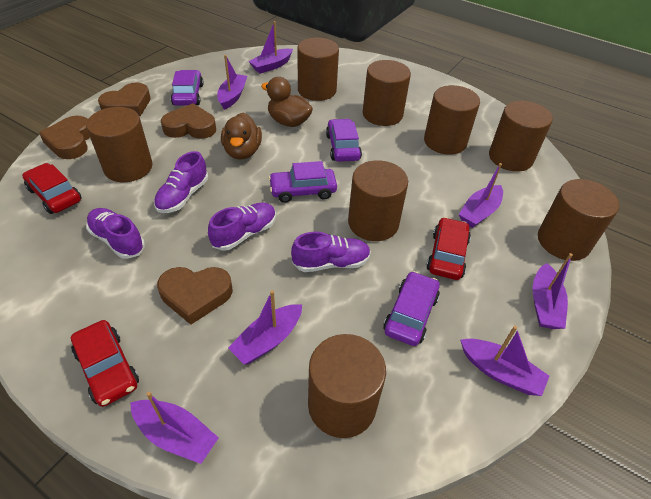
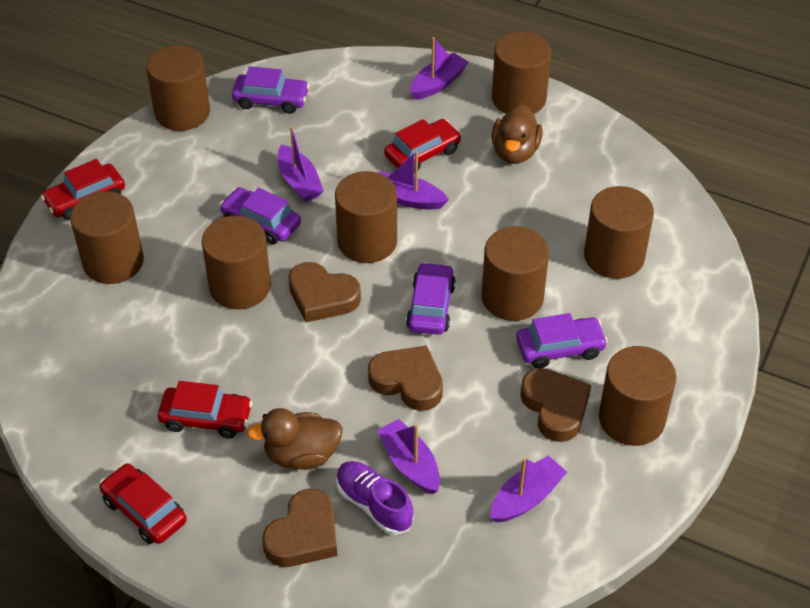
purple boat: [130,392,219,464] [217,55,247,110] [228,290,302,364] [248,21,293,74] [459,163,503,228] [460,326,550,396] [532,253,573,329] = 7 -> [278,126,324,202] [377,419,440,494] [378,151,449,210] [410,37,469,100] [490,456,567,523] = 5
purple shoe: [86,208,145,259] [154,151,208,213] [208,203,276,251] [291,232,371,272] = 4 -> [336,461,414,535] = 1
red car: [22,163,82,214] [71,320,139,407] [426,217,471,280] = 3 -> [41,159,125,220] [100,463,187,544] [158,381,253,438] [384,119,462,173] = 4

